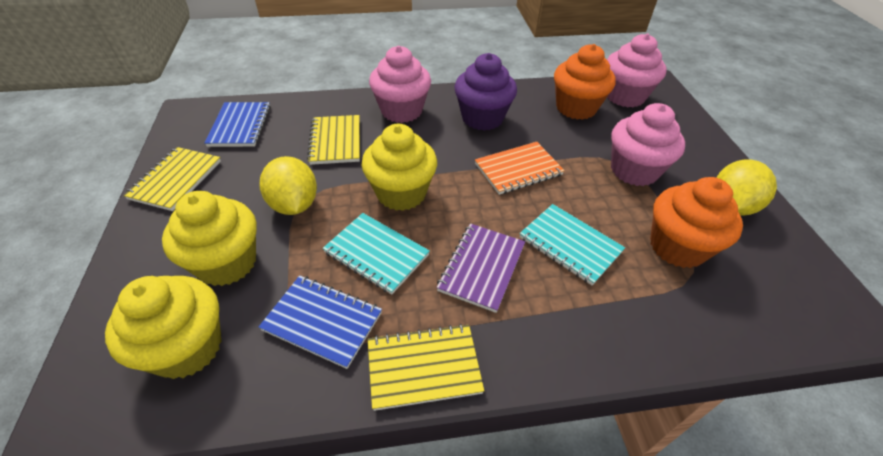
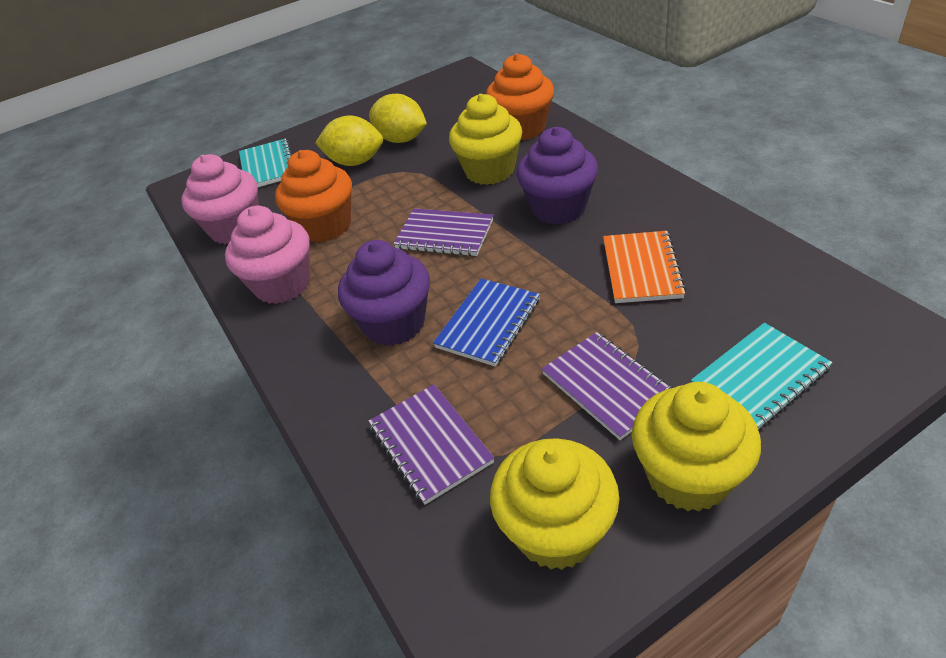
blue notebook: [204,102,271,147] [259,275,382,369] = 2 -> [433,279,540,367] = 1
pink cupcake: [369,46,431,123] [607,33,667,107] [611,103,685,186] = 3 -> [181,154,259,244] [225,206,310,304] = 2
purple cupcake: [454,53,517,131] = 1 -> [338,240,430,346] [517,127,598,225] = 2
purple notebook: [436,223,525,313] = 1 -> [368,384,494,505] [393,208,493,256] [542,332,673,440] = 3
yellow notebook: [123,147,221,211] [307,115,360,165] [368,324,484,411] = 3 -> none = 0

